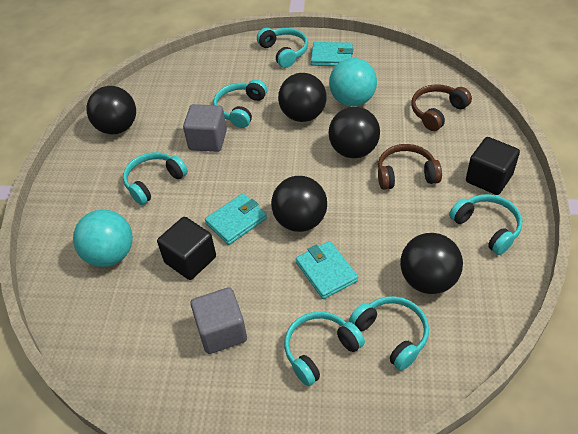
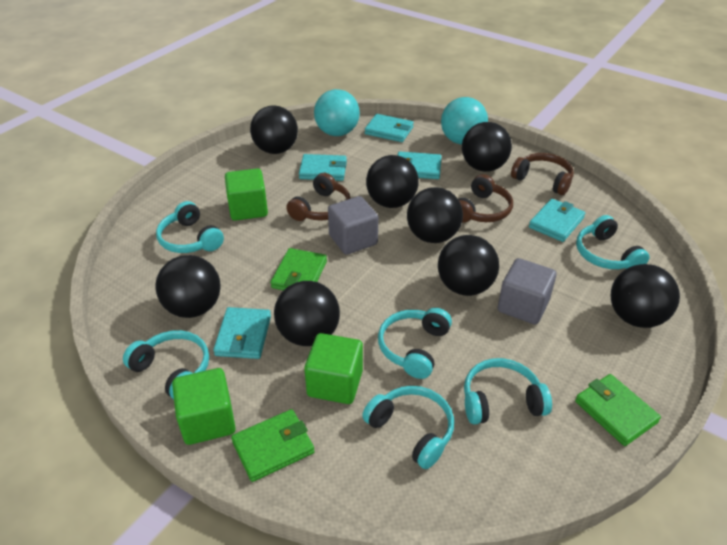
black ball: [87,86,136,134] [271,176,327,232] [278,73,327,122] [328,107,380,158] [400,233,463,294] = 5 -> [155,255,220,318] [250,106,298,154] [274,281,340,346] [366,155,419,208] [407,187,463,243] [438,235,499,296] [462,122,512,172] [611,264,680,328] = 8
black cube: [157,217,216,280] [466,137,520,195] = 2 -> none = 0
brown headphones: [378,144,442,190] [411,84,472,131] = 2 -> [286,173,350,221] [458,174,513,223] [511,153,574,195] = 3
green cube: none = 0 -> [172,368,236,445] [225,168,268,221] [304,333,363,404] = 3
green wallet: none = 0 -> [231,409,315,482] [271,248,327,290] [575,374,661,446] = 3
turquoise wallet: [205,193,267,245] [296,241,358,299] [311,42,353,66] = 3 -> [213,307,271,359] [299,154,347,181] [365,114,414,142] [398,152,442,179] [529,199,585,242] = 5

